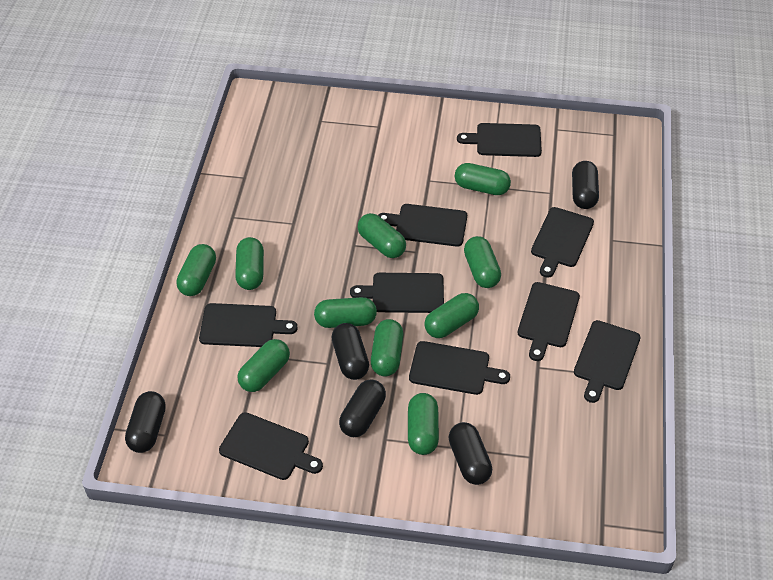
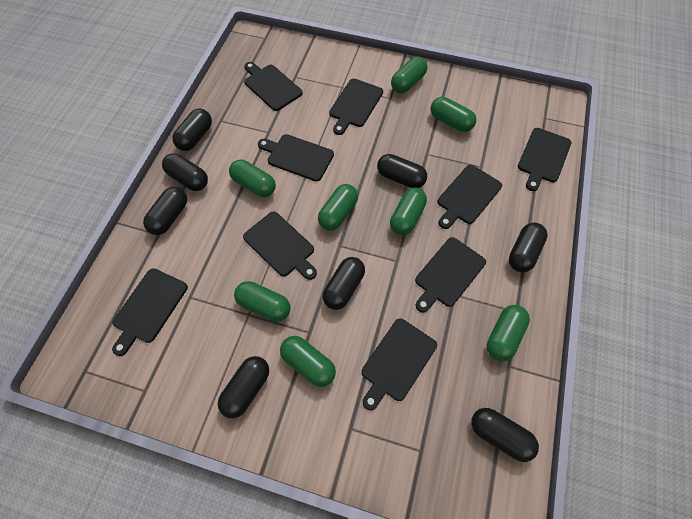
black capsule: [125,391,166,453] [332,323,369,380] [339,380,386,437] [449,422,492,485] [572,161,599,209] = 5 -> [143,187,187,235] [162,153,208,191] [172,108,212,151] [218,356,269,418] [322,257,365,310] [377,154,427,188] [471,408,539,462] [509,223,548,272] = 8
green capsule: [176,244,216,296] [235,237,264,290] [238,339,290,392] [314,297,377,328] [357,213,406,258] [371,319,403,376] [408,393,439,455] [424,293,479,338] [455,163,511,195] [464,236,501,288] = 10 -> [229,160,276,197] [234,281,290,322] [280,336,336,387] [318,184,358,231] [390,188,427,235] [391,57,428,93] [430,97,476,132] [487,305,530,362] = 8

